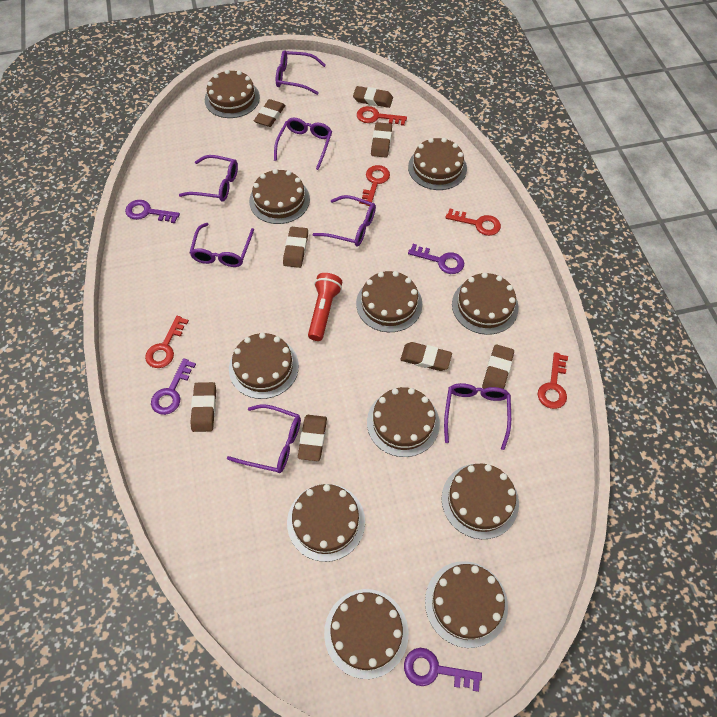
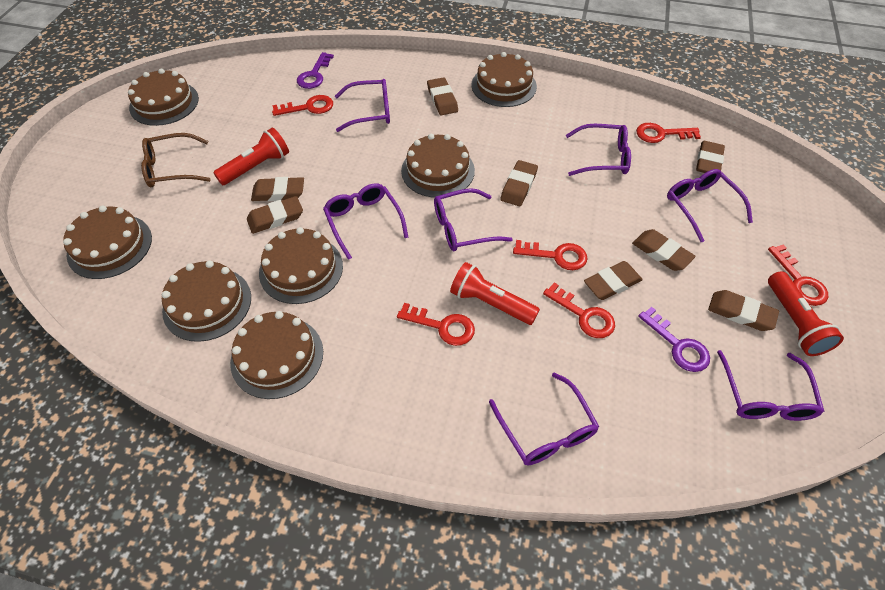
brown cake: [205,70,260,118] [229,333,299,399] [249,169,310,224] [287,484,365,562] [324,589,408,679] [356,271,422,332] [367,387,440,457] [408,138,467,190] [425,561,508,648] [441,464,519,539] [452,272,519,335] = 11 -> [63,206,152,279] [128,69,199,126] [162,261,251,342] [230,311,323,399] [259,227,343,304] [401,134,475,198] [471,52,537,107] = 7
brown glasses: none = 0 -> [141,133,211,187] = 1
purple key: [125,200,180,223] [151,358,196,415] [404,648,482,692] [408,244,464,274] = 4 -> [297,52,334,89] [638,307,710,372] = 2
red flashlight: [308,273,342,341] = 1 -> [213,128,289,185] [450,262,540,325] [768,271,844,356] = 3
red key: [145,316,189,368] [357,106,407,126] [359,165,390,206] [445,209,501,236] [538,352,568,409] = 5 -> [272,95,333,116] [397,303,475,346] [513,240,588,270] [543,283,615,338] [636,123,701,143] [768,244,828,306] = 6

